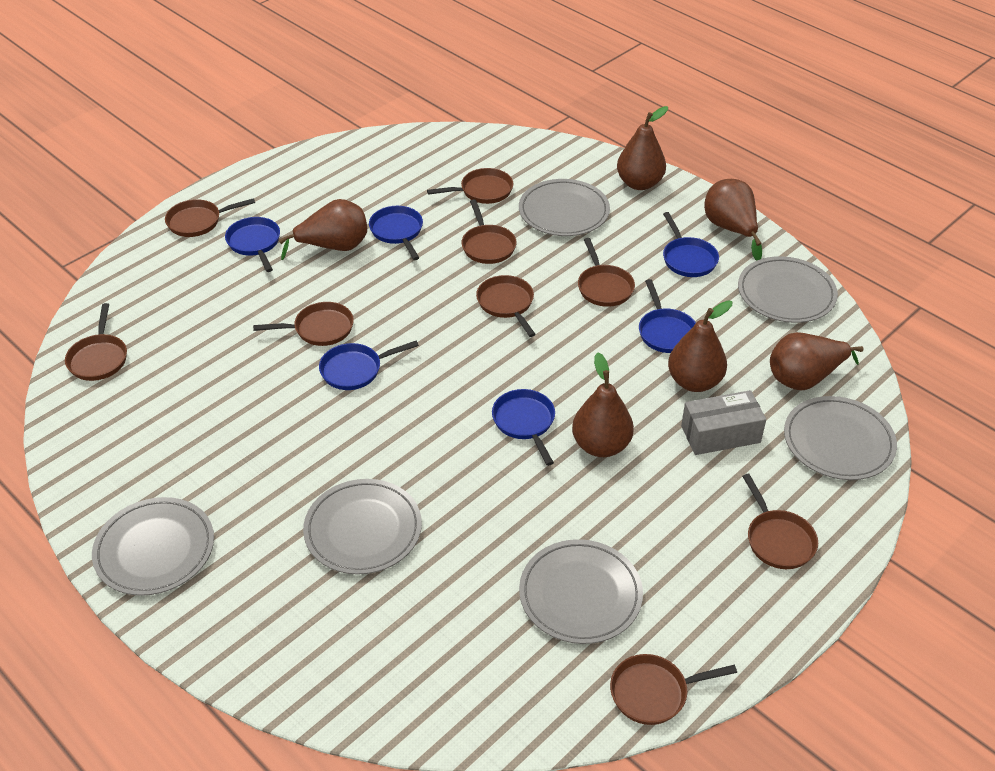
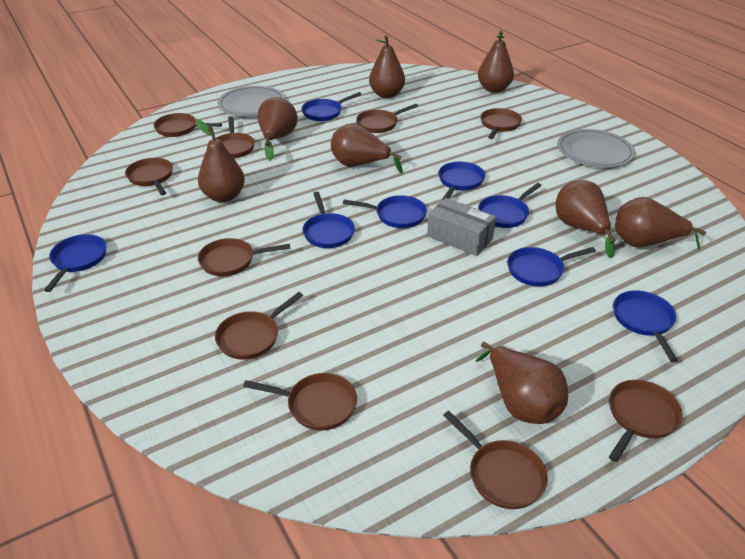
blue pan: [225,217,280,272] [319,341,419,390] [369,206,423,260] [492,389,555,466] [639,279,696,353] [663,212,719,277] = 6 -> [44,234,106,292] [302,92,362,121] [303,192,355,248] [343,195,427,228] [439,162,485,200] [478,183,542,228] [508,247,596,286] [613,290,678,362] = 8
brown pan: [65,303,127,381] [165,198,255,237] [253,302,354,346] [427,168,514,204] [462,199,516,264] [476,275,536,337] [578,238,635,307] [610,654,737,725] [742,474,818,569] = 9 -> [125,158,173,195] [154,113,222,137] [198,238,290,276] [215,116,255,158] [215,292,303,360] [243,373,357,431] [356,104,418,133] [443,411,548,509] [481,108,522,139] [609,380,683,462] = 10
brown pear: [279,199,367,260] [572,353,634,457] [617,106,668,190] [668,300,732,392] [704,179,762,260] [770,332,864,390] = 6 -> [196,120,245,202] [258,97,298,160] [331,123,403,173] [369,35,405,98] [476,342,568,424] [478,30,514,93] [556,180,616,258] [615,197,706,249] = 8
grey plate: [92,497,214,596] [303,479,422,575] [519,179,610,236] [519,539,643,644] [738,256,838,323] [784,396,897,480] = 6 -> [217,86,285,117] [557,129,635,168] = 2

